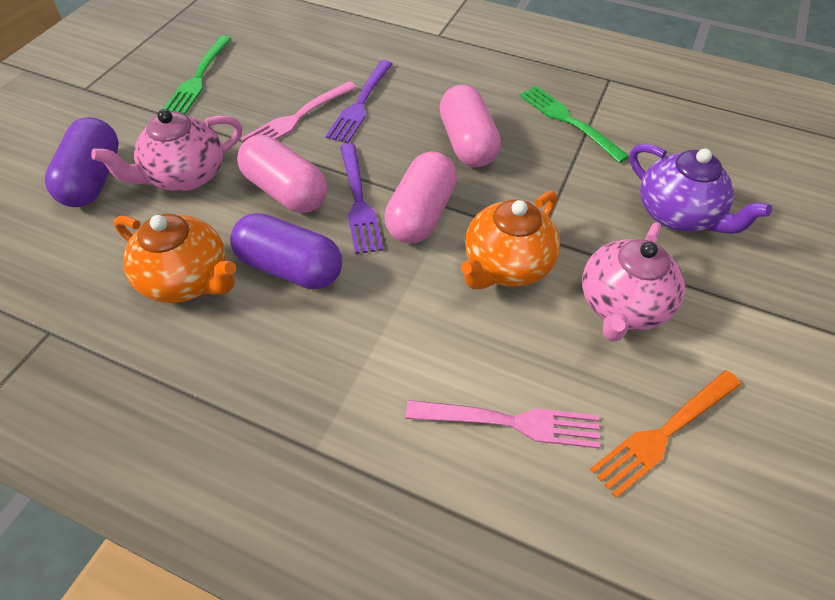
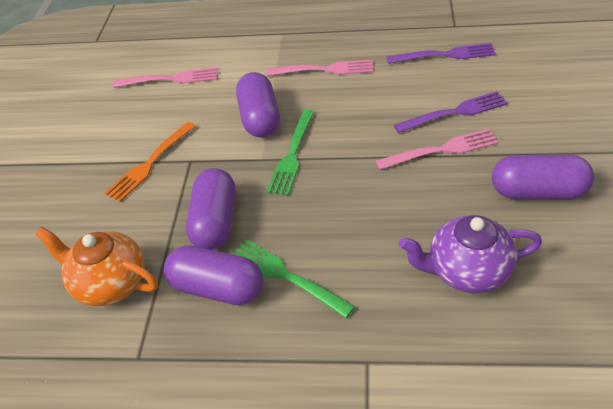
orange teapot: [114,214,236,303] [461,191,560,289] = 2 -> [35,227,158,306] = 1
pink capsule: [237,135,327,213] [384,151,457,243] [440,85,501,167] = 3 -> none = 0
pink fork: [241,81,357,142] [406,400,600,448] = 2 -> [113,67,218,88] [267,60,373,76] [376,129,498,170] = 3
pink teapot: [91,109,243,191] [582,222,685,342] = 2 -> none = 0
purple capsule: [45,117,119,207] [230,213,342,289] = 2 -> [164,245,263,305] [186,168,235,250] [236,72,280,137] [492,155,594,199] = 4

